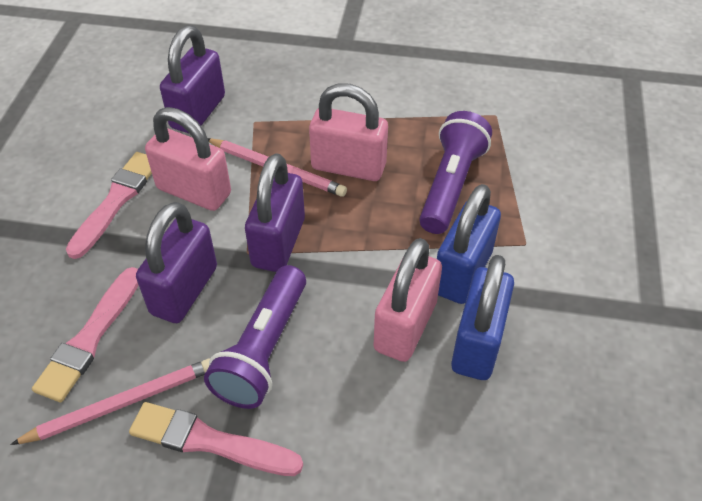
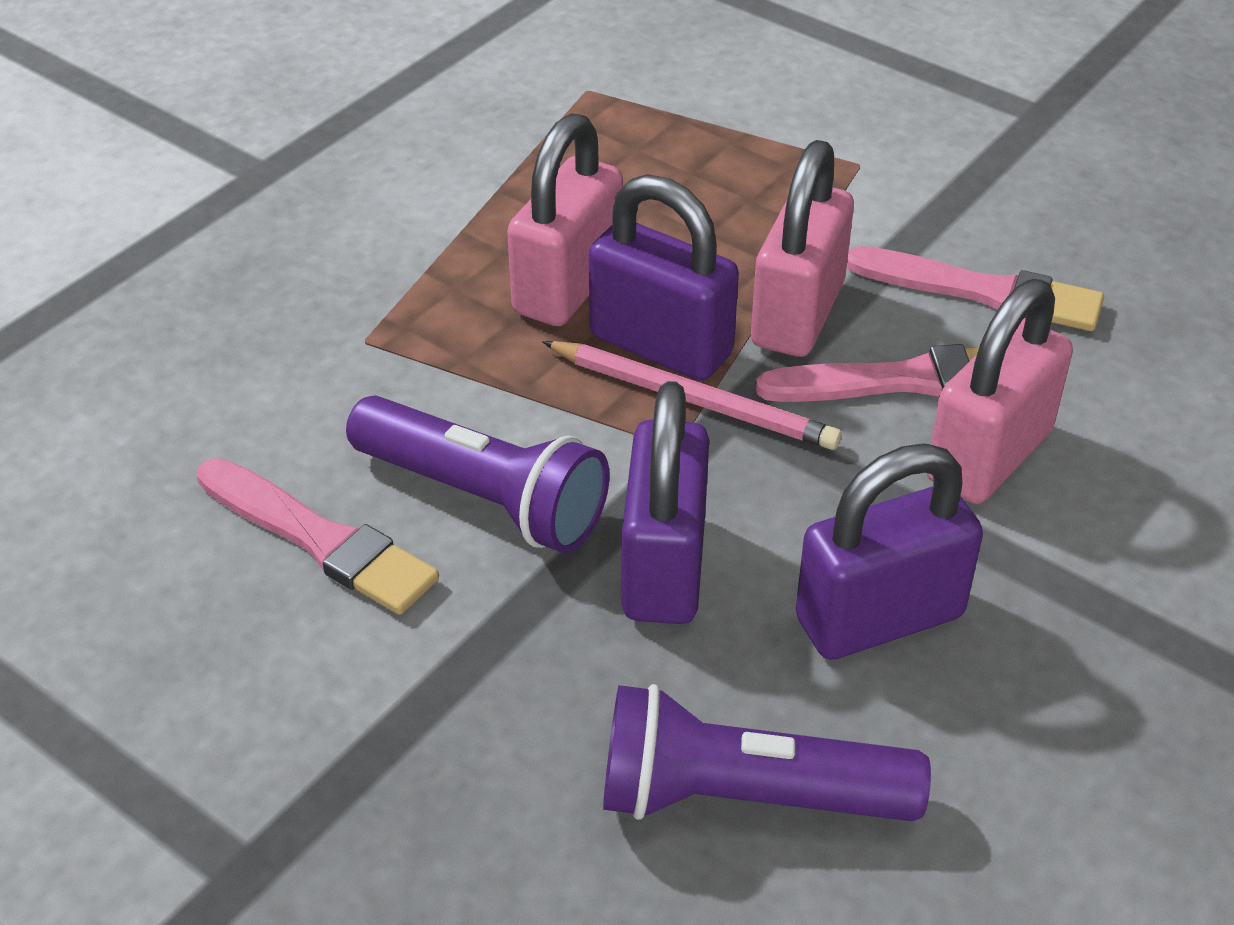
blue padlock: [437,184,501,304] [451,255,514,380] = 2 -> none = 0
pink pencil: [10,359,210,445] [208,138,347,197] = 2 -> [542,341,842,450] = 1

